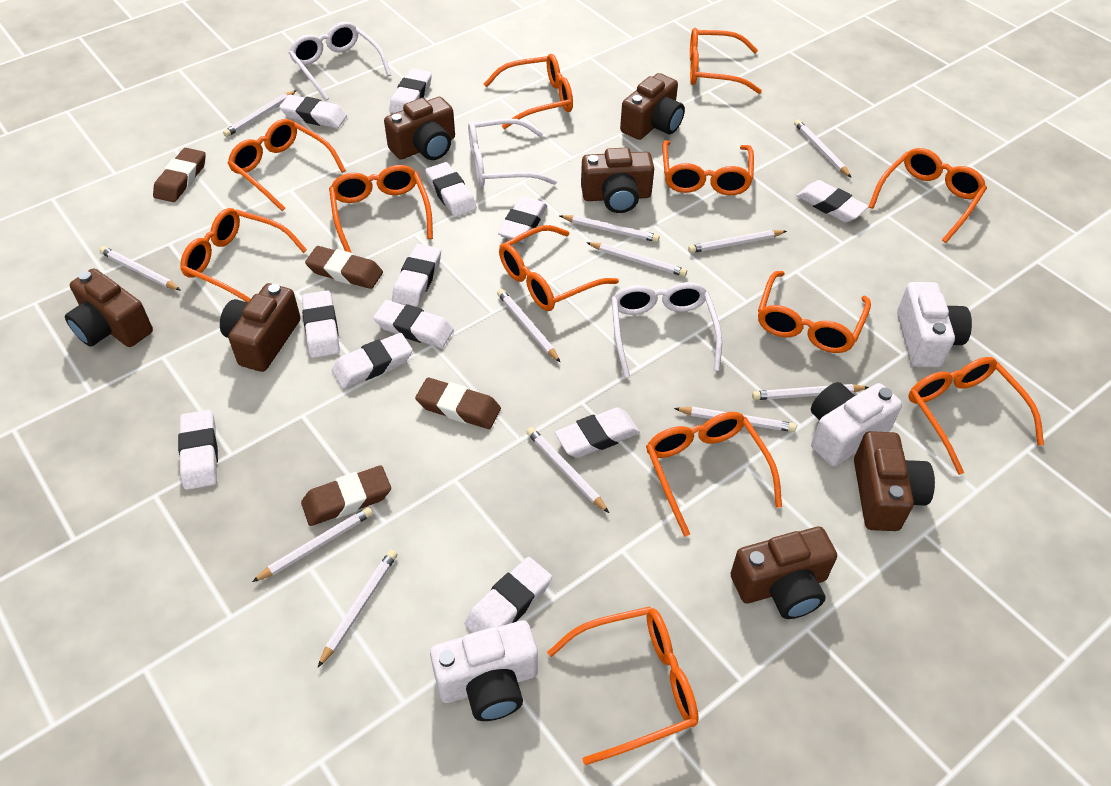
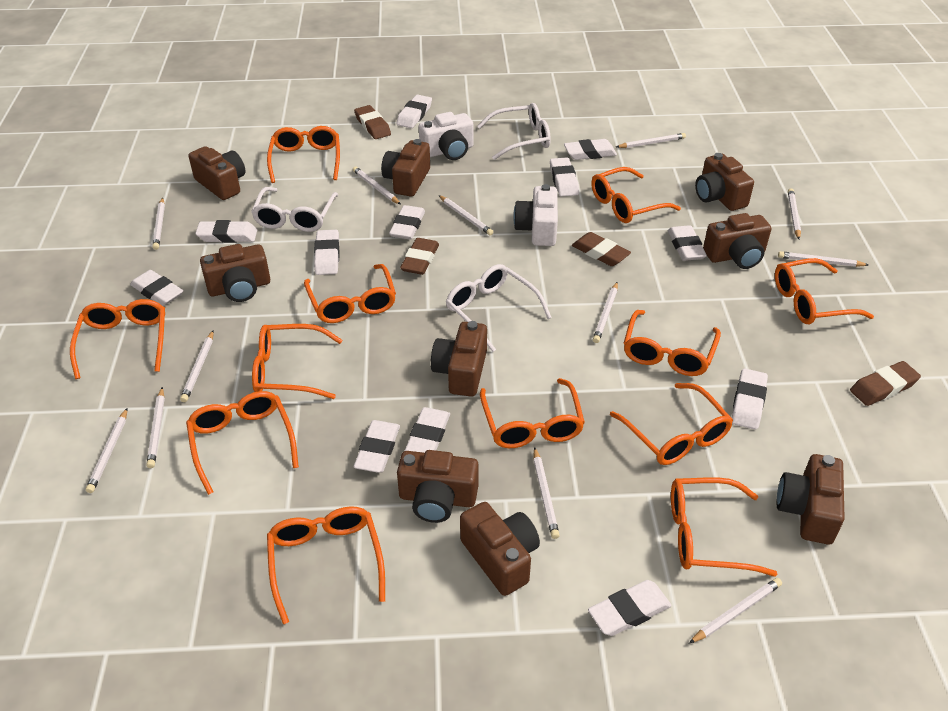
brown camera: [65,268,153,347] [220,283,301,372] [384,97,455,160] [581,148,654,213] [620,73,685,140] [730,527,837,619] [854,431,935,531] = 7 -> [188,146,246,200] [200,244,270,302] [381,139,430,197] [397,450,479,523] [431,321,487,397] [460,502,540,596] [695,153,754,211] [703,213,771,269] [776,454,845,545] = 9
white camera: [430,620,538,721] [811,382,902,467] [897,282,972,367] = 3 -> [419,112,474,160] [513,184,558,246] = 2

